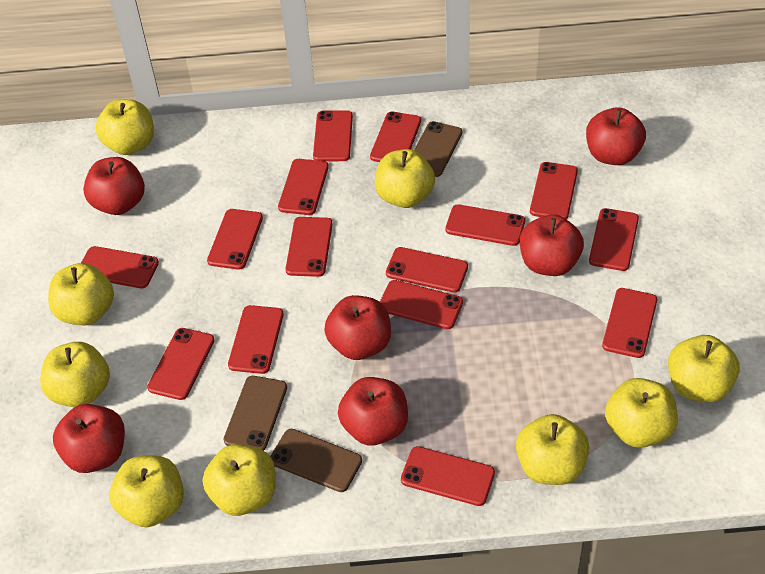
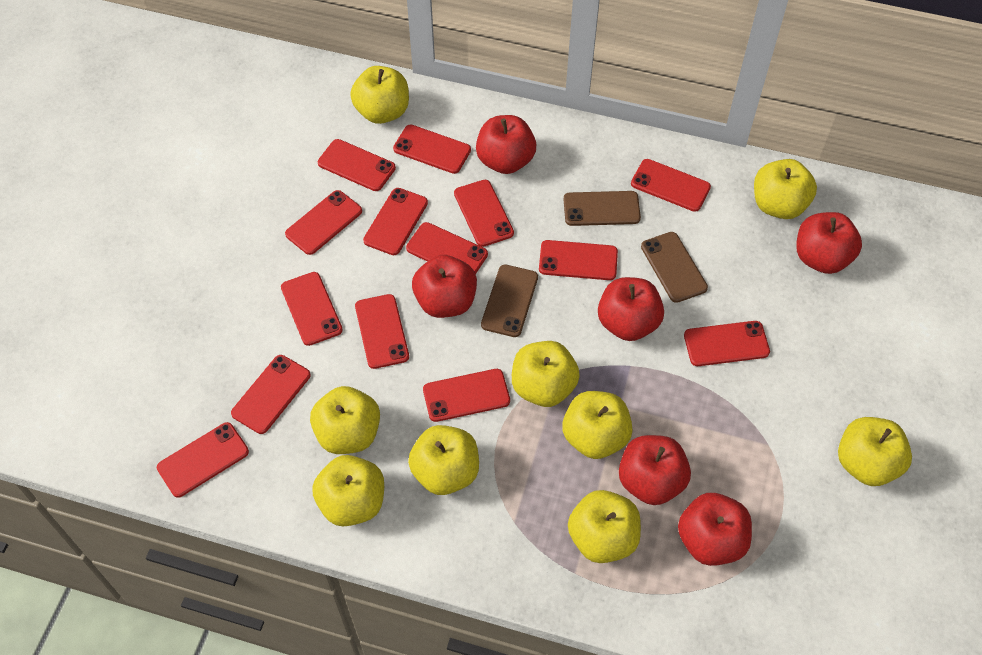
red phone: [81,246,159,288] [147,328,215,400] [207,209,263,270] [228,305,284,374] [278,159,329,215] [285,217,333,277] [313,110,353,162] [370,111,421,162] [380,280,463,329] [386,247,468,293] [401,446,495,506] [446,204,525,246] [530,162,578,219] [589,208,639,271] [602,288,657,358] = 15 -> [157,422,249,497] [231,355,311,434] [281,272,343,346] [285,190,362,255] [318,139,396,191] [355,294,409,369] [363,188,428,255] [393,125,471,174] [406,222,488,274] [423,369,510,422] [454,180,514,247] [539,240,618,280] [631,159,711,212] [684,321,770,366] = 14

